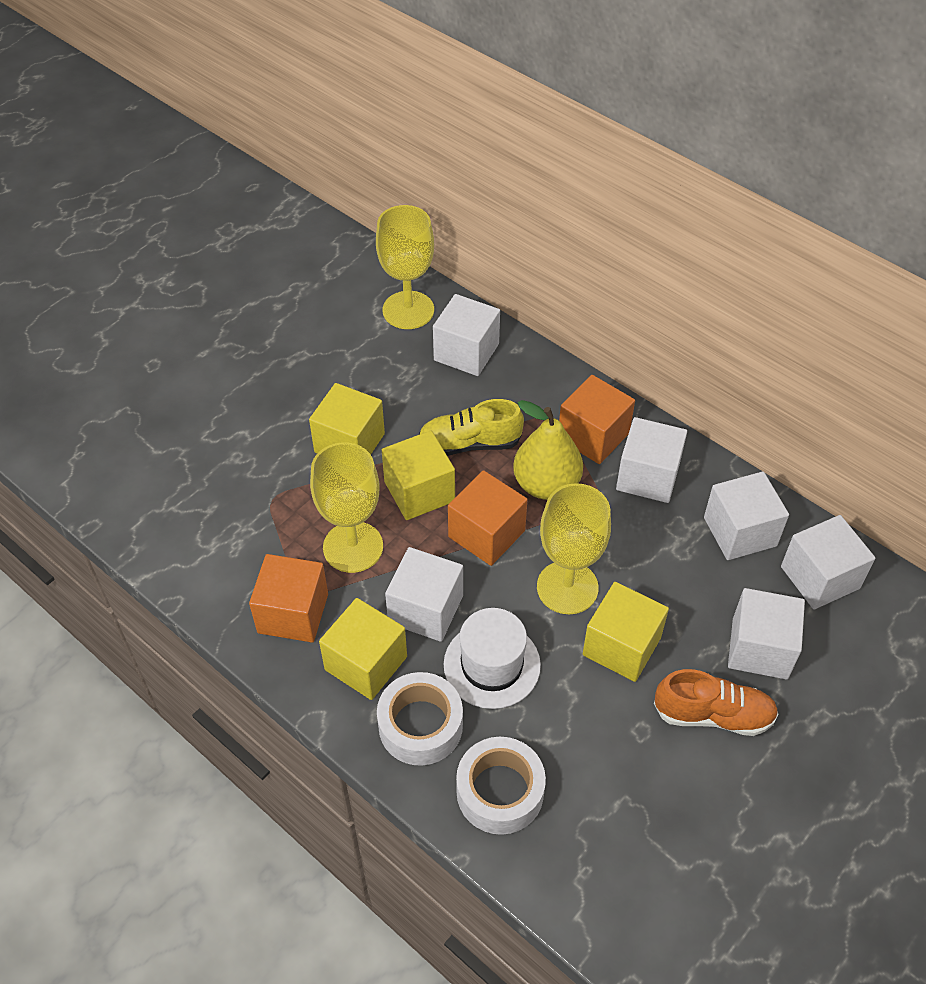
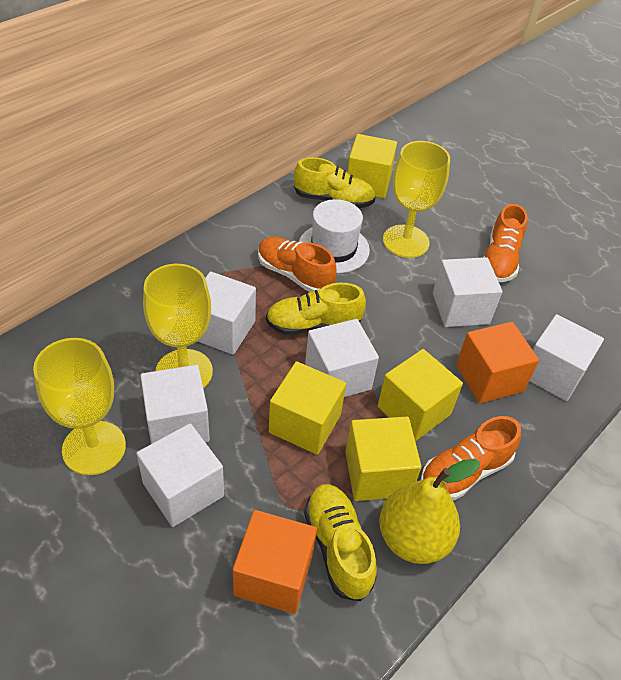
orange cube: [249,554,328,643] [448,470,528,566] [559,375,635,464] = 3 -> [233,510,317,614] [456,322,539,403] = 2
orange shoe: [654,669,779,736] = 1 -> [258,237,337,292] [421,416,521,501] [484,204,527,282] = 3
white tape: [377,672,463,766] [456,737,546,835] = 2 -> none = 0
yellow shoe: [419,399,524,456] = 1 -> [266,283,366,335] [294,157,375,208] [304,484,377,601] = 3

